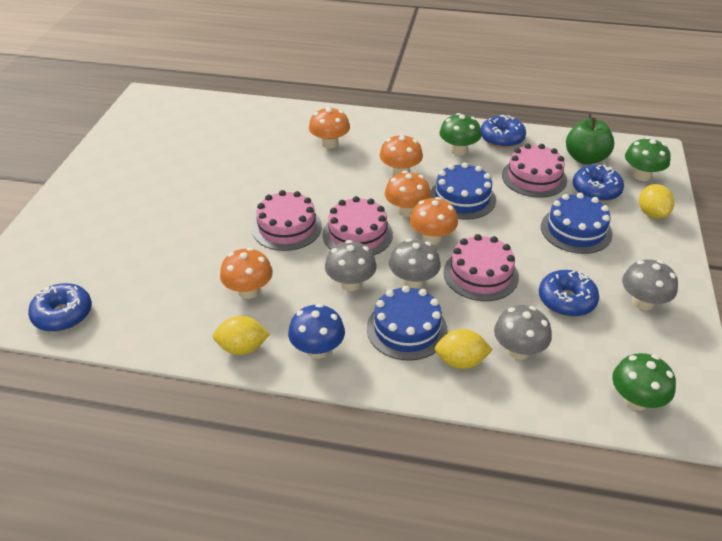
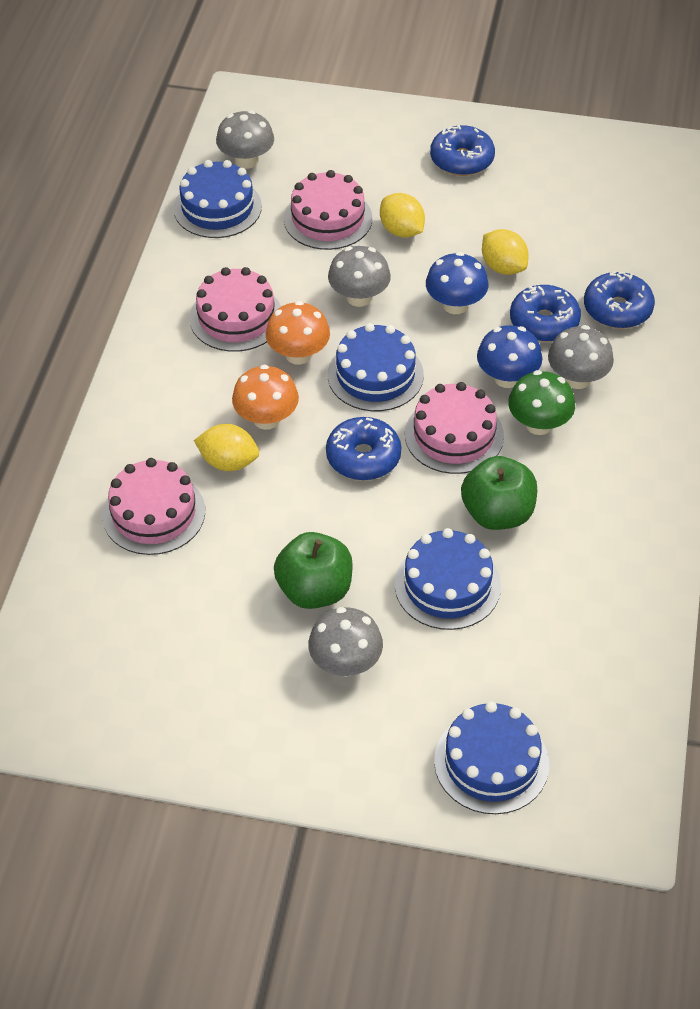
blue cake: [367,285,447,361] [430,162,496,220] [541,193,612,254] = 3 -> [173,160,262,238] [328,323,424,411] [395,528,501,630] [434,701,549,814] = 4
blue mushroom: [288,304,345,359] = 1 -> [426,252,489,314] [477,325,542,388] = 2
green apple: [566,117,614,165] = 1 -> [274,532,353,609] [461,456,537,530] = 2
green mushroom: [439,113,481,155] [612,353,676,411] [625,137,671,181] = 3 -> [508,370,575,435] = 1
orange mushroom: [220,247,273,299] [309,107,350,149] [379,134,423,176] [385,171,431,217] [410,197,458,245] = 5 -> [232,365,299,430] [266,301,330,365] = 2

